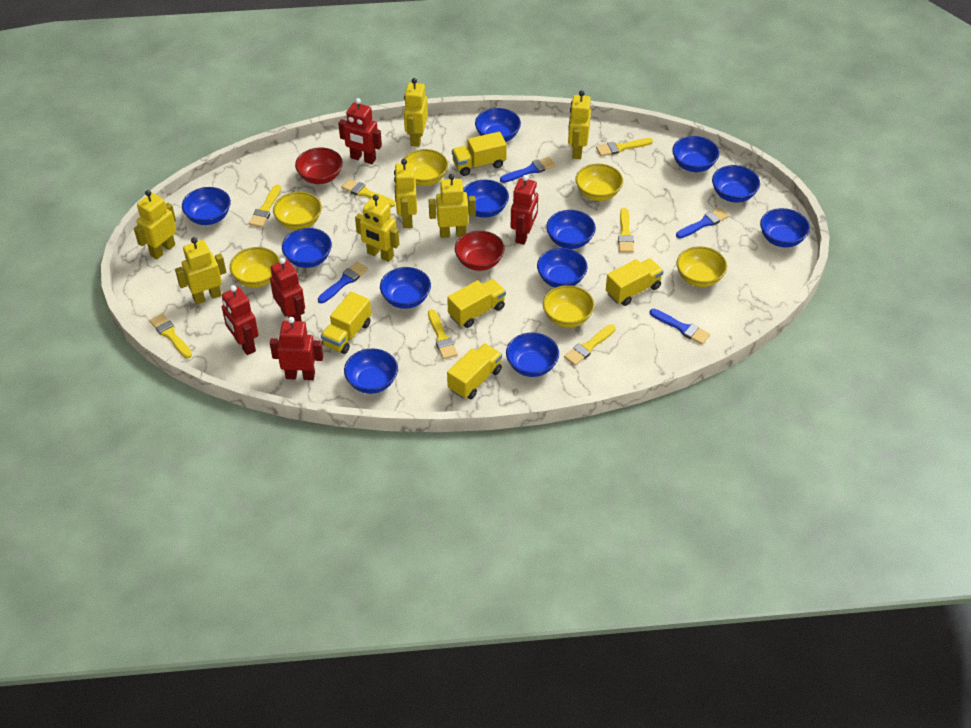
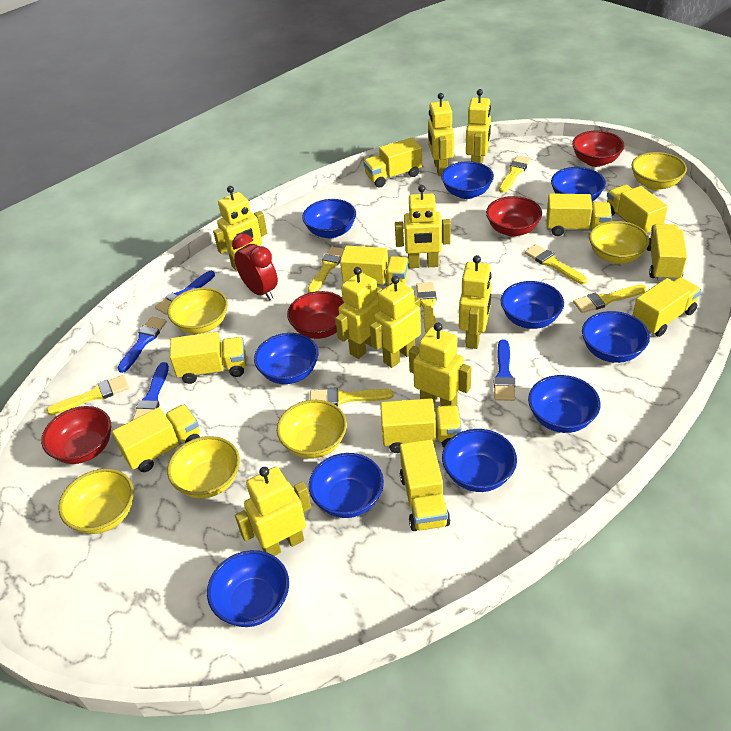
blue bowl: [182,187,231,225] [282,228,332,268] [344,348,398,394] [380,267,431,309] [463,180,509,218] [475,108,521,142] [506,333,559,377] [537,248,588,287] [546,210,596,249] [672,136,719,172] [712,165,760,202] [760,208,810,247] = 12 -> [207,550,289,627] [254,333,319,384] [302,199,356,238] [309,453,384,518] [441,161,494,199] [442,429,517,492] [501,281,564,329] [528,375,601,433] [551,167,606,201] [582,311,650,363] = 10
red bowl: [295,148,343,184] [455,231,505,271] = 2 -> [41,406,111,464] [287,291,344,339] [486,196,542,237] [572,131,625,167] = 4
red clock: none = 0 -> [232,233,278,301] = 1
red robot: [222,285,259,355] [270,258,305,321] [270,317,323,380] [338,98,382,164] [511,175,538,245] = 5 -> none = 0
yellow robot: [134,190,176,259] [175,237,226,305] [355,195,399,262] [394,159,417,228] [404,78,428,147] [429,174,476,238] [568,90,591,159] = 7 -> [213,186,267,271] [235,467,311,556] [335,267,382,359] [370,276,421,368] [395,185,451,268] [409,323,472,406] [428,93,454,176] [459,255,492,349] [466,89,491,163] = 9
yellow truck: [321,292,371,354] [447,279,506,328] [447,343,502,399] [452,132,507,176] [606,258,663,306] = 5 -> [112,404,200,472] [170,332,246,384] [340,246,409,286] [363,138,422,187] [380,398,462,453] [400,439,450,531] [547,193,612,236] [607,185,668,236] [632,277,701,337] [647,224,687,281] = 10

